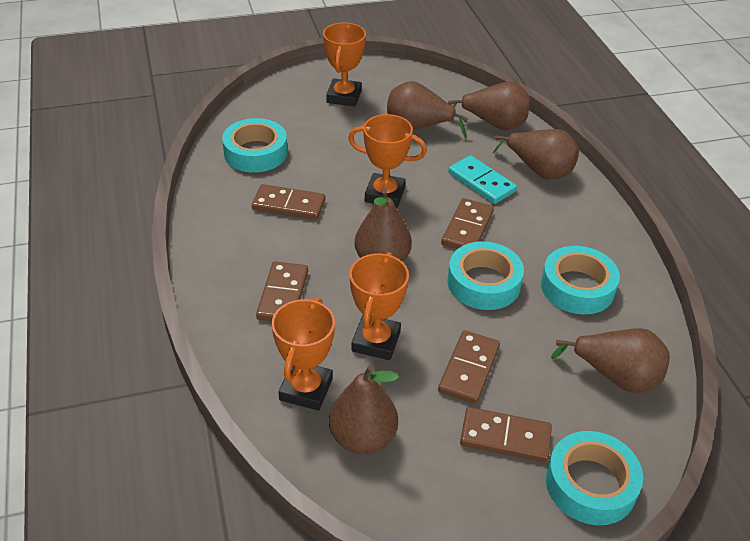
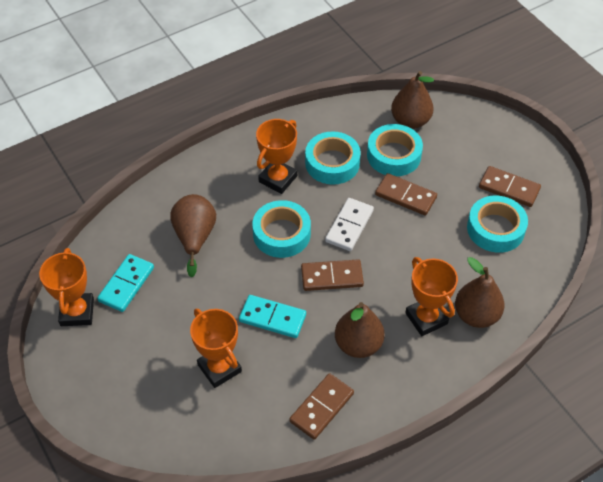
brown domino: [252,184,326,220] [256,262,308,321] [438,330,500,404] [441,198,494,249] [460,407,552,463] = 5 -> [289,373,354,440] [301,260,364,291] [375,173,437,216] [479,166,541,207] = 4
brown pear: [329,365,399,454] [355,188,412,262] [387,81,469,138] [448,82,530,130] [493,129,579,180] [551,328,670,393] = 6 -> [170,194,216,277] [335,302,385,358] [391,71,434,129] [455,257,505,328] = 4
turquoise domino: [449,155,517,204] = 1 -> [97,254,154,312] [239,295,306,338] = 2
white domino: none = 0 -> [325,198,374,251] = 1

